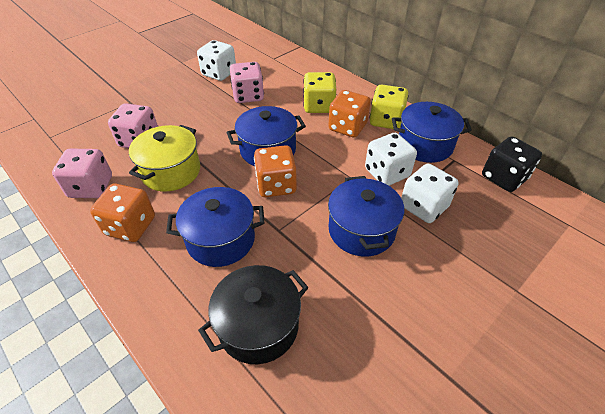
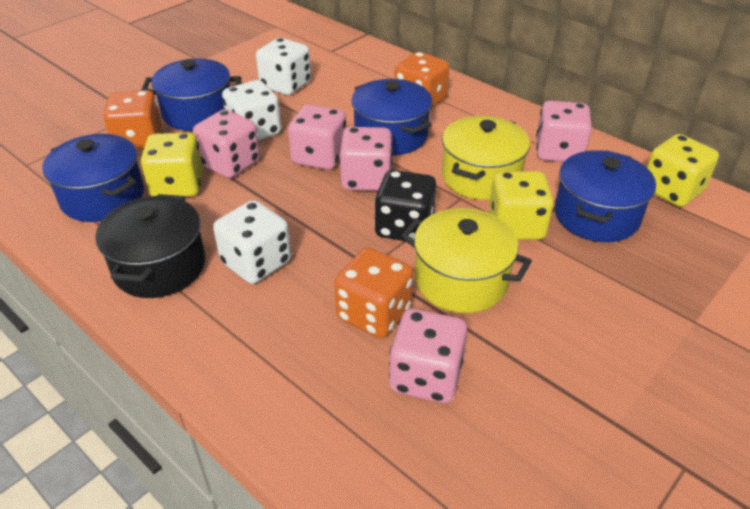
pink dice: [52,148,112,198] [108,103,158,148] [230,62,264,103] = 3 -> [193,109,260,178] [288,104,346,170] [340,127,393,191] [389,309,468,403] [536,100,592,162] = 5
yellow dice: [303,72,336,113] [369,85,409,129] = 2 -> [141,132,203,197] [489,171,554,240] [647,134,719,207] = 3
yellow pot: [129,125,200,192] = 1 -> [401,208,532,313] [442,116,530,200] = 2

